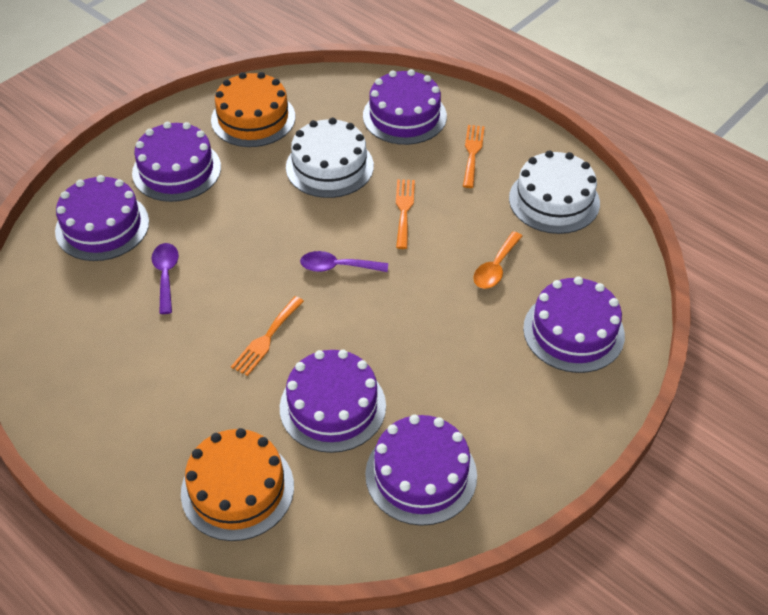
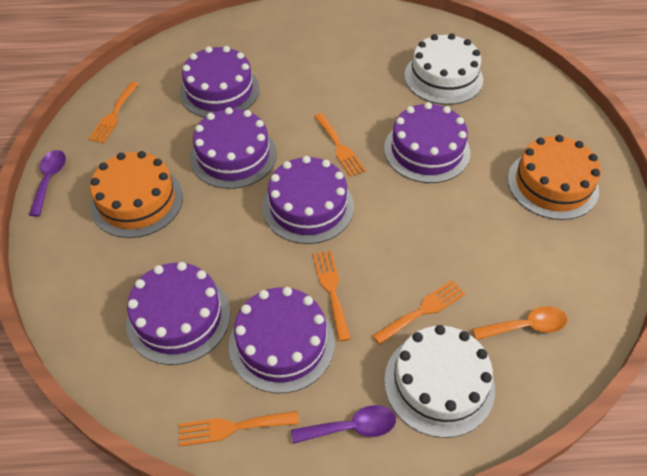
orange fork: [231,296,304,376] [396,179,415,249] [463,125,485,188] = 3 -> [88,82,139,144] [179,411,299,447] [313,251,351,342] [314,113,366,177] [373,280,465,345] = 5

